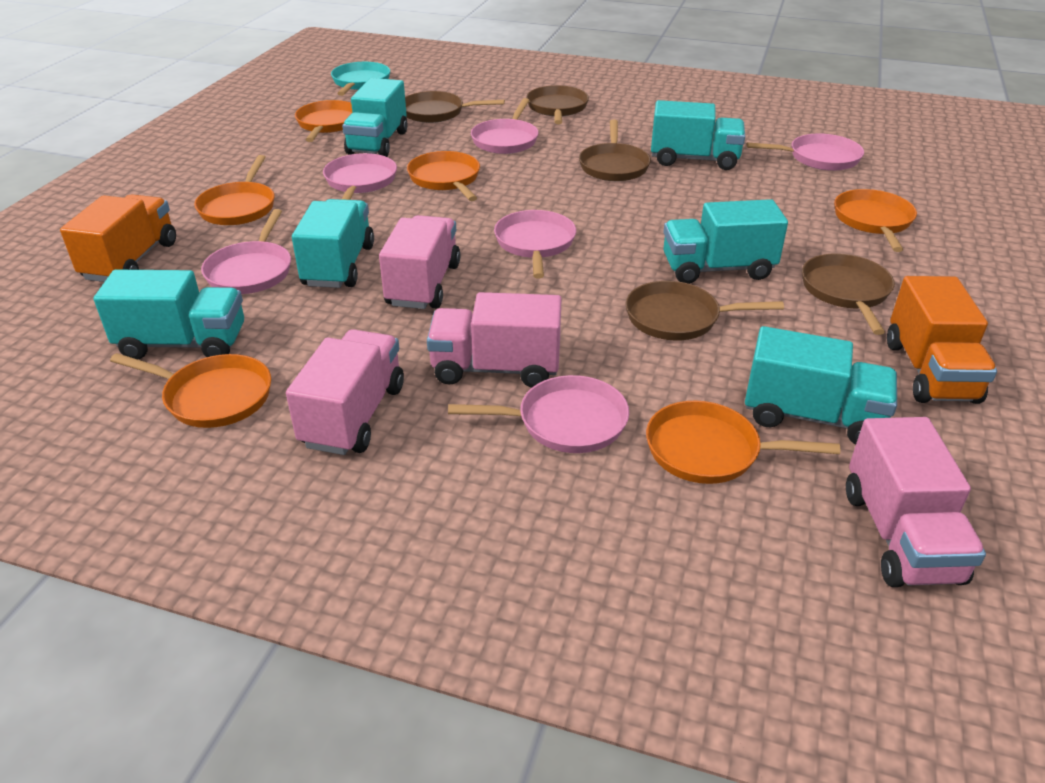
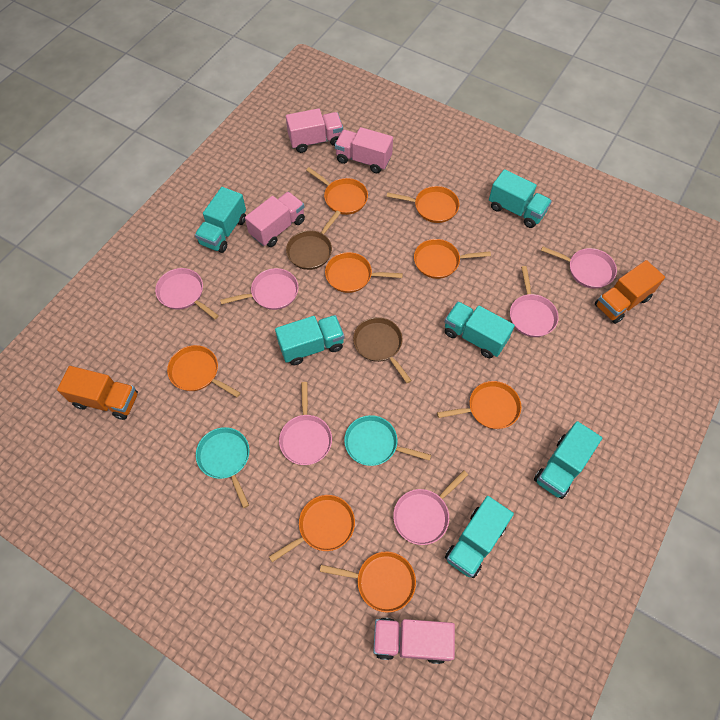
brown pan: [405,91,505,123] [526,85,589,124] [579,119,651,181] [625,281,784,340] [802,253,895,335] = 5 -> [286,211,340,270] [353,317,412,383] = 2
orange pan: [110,353,271,428] [194,155,275,225] [295,100,352,142] [407,151,480,201] [646,401,840,484] [834,189,917,252] = 6 -> [167,345,241,398] [269,495,355,562] [306,167,368,215] [320,551,416,613] [325,252,403,293] [387,186,459,223] [414,239,491,279] [437,381,521,429] = 8
turquoise pan: [331,62,390,96] = 1 -> [196,427,249,508] [344,415,431,466] = 2

